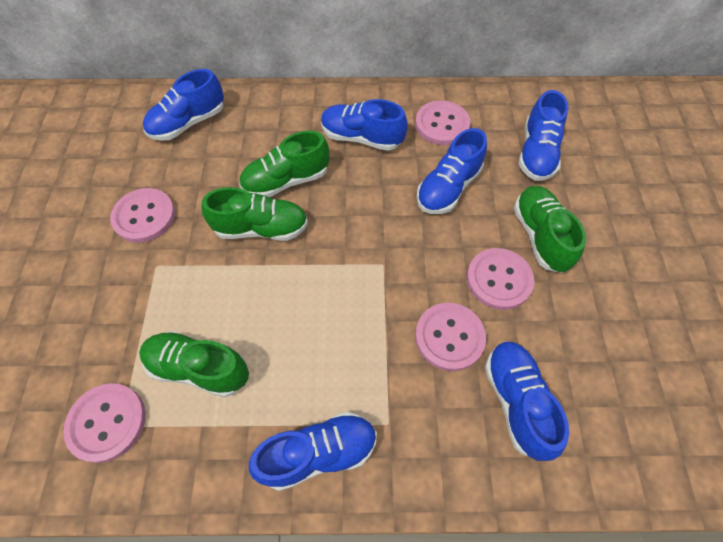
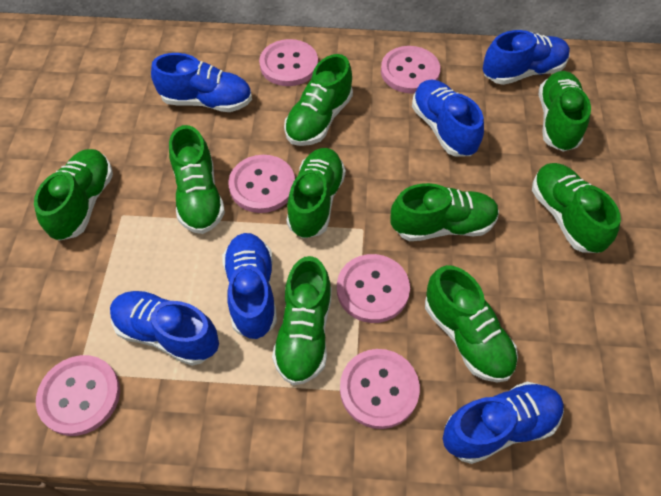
green shoe: [139,331,249,397] [201,187,308,241] [239,131,330,197] [514,186,586,273] = 4 -> [34,149,113,241] [169,125,225,234] [272,256,332,385] [284,54,353,146] [287,148,346,239] [391,183,499,241] [425,265,518,383] [532,163,621,253] [539,71,591,152] = 9
pink button: [63,383,146,463] [110,188,175,243] [415,100,470,145] [415,303,486,371] [467,248,534,310] = 5 -> [36,355,120,436] [228,155,295,213] [259,39,318,86] [337,254,410,323] [340,349,420,429] [381,46,440,94] = 6

